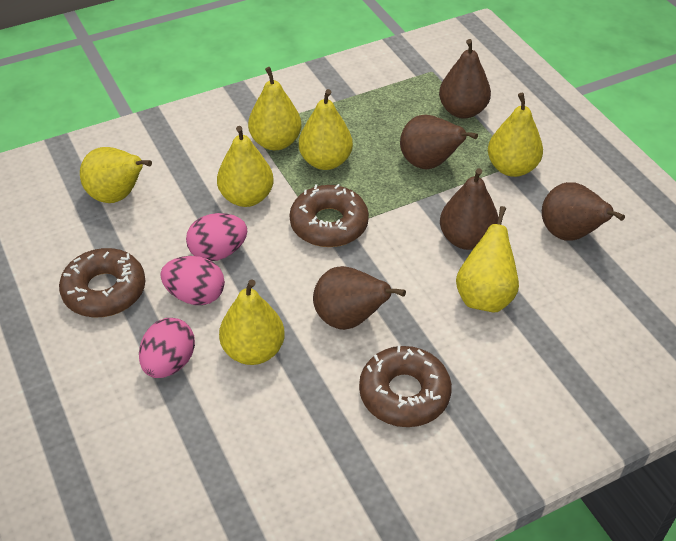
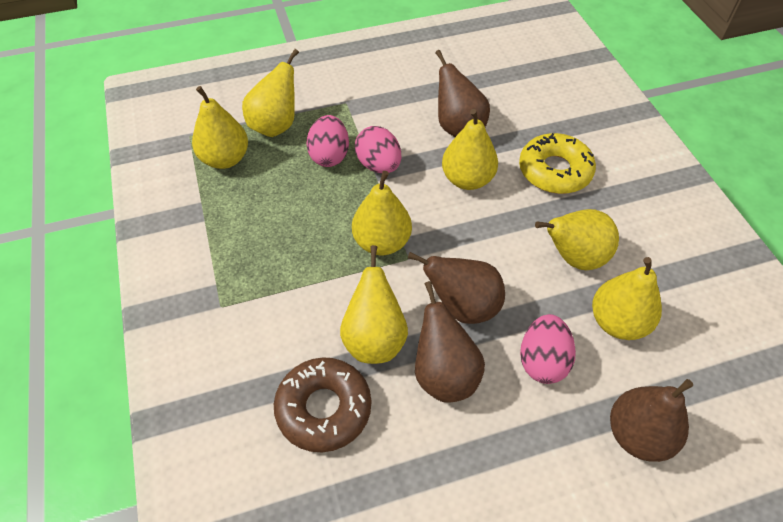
brown donut: [59,248,146,317] [290,184,369,247] [359,346,452,427] = 3 -> [274,357,371,452] = 1
brown pear: [313,266,406,330] [400,115,478,169] [439,39,491,119] [440,168,499,250] [542,182,625,240] = 5 -> [408,252,505,324] [415,281,485,403] [435,50,490,137] [610,379,693,462] = 4
yellow donut: none = 0 -> [519,133,596,194] = 1

